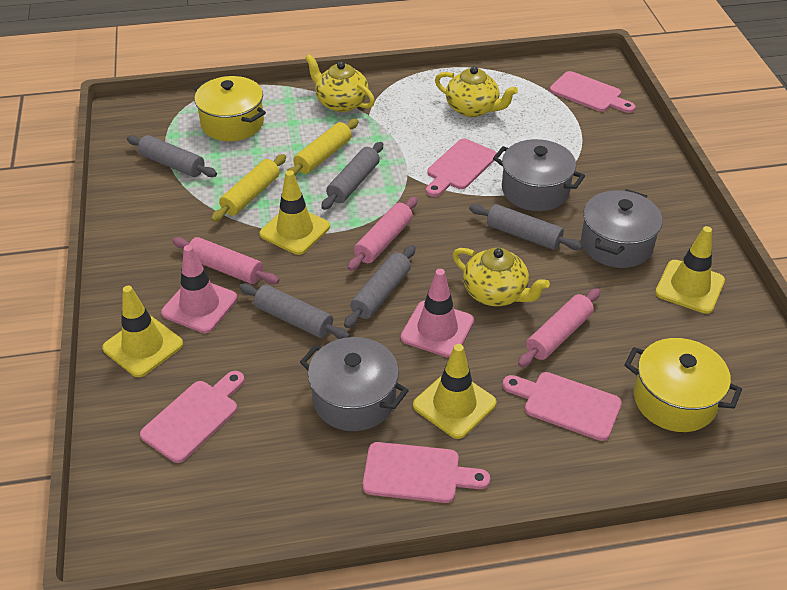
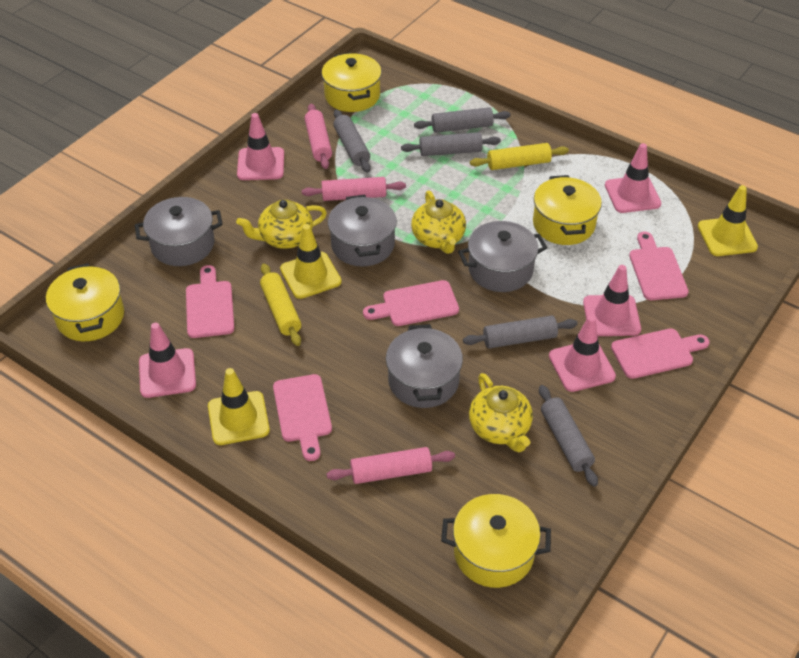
grey pot: [300,337,409,431] [493,139,585,211] [581,189,662,268] = 3 -> [135,197,223,266] [328,195,397,267] [386,324,463,408] [458,221,547,292] = 4
pink traffic cone: [161,245,237,333] [401,269,474,358] = 2 -> [139,323,196,398] [237,113,284,180] [549,315,616,392] [583,265,641,336] [605,143,661,213] = 5
yellow pot: [194,76,266,141] [624,338,742,432] = 2 -> [46,263,124,341] [322,53,382,112] [441,494,551,588] [533,175,602,245] = 4
yellow traffic cone: [102,286,183,377] [260,170,330,255] [413,344,497,439] [655,226,725,314] = 4 -> [208,368,270,445] [280,224,342,299] [698,185,758,256] = 3

